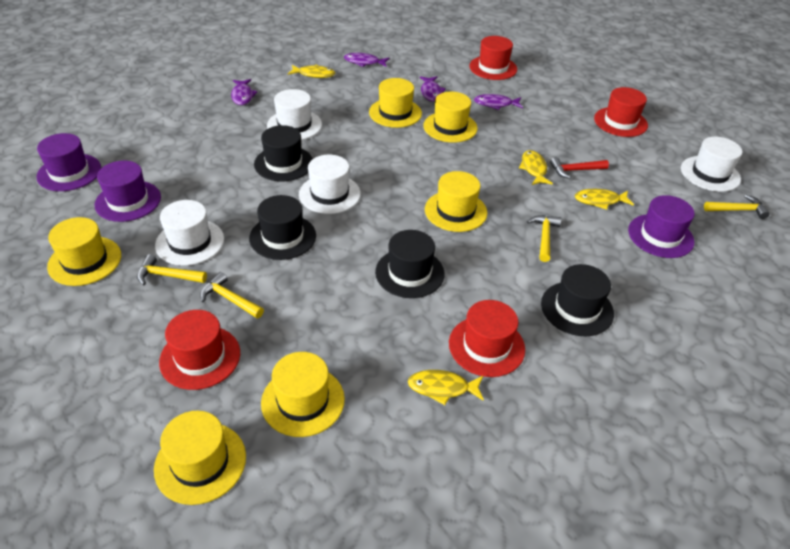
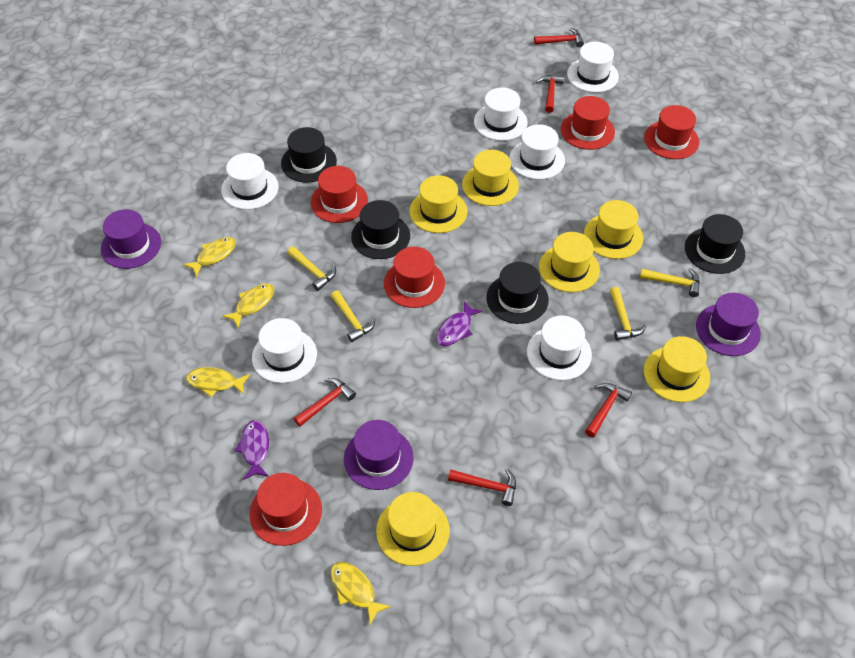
purple fish: [231,79,258,105] [344,53,390,67] [420,76,446,102] [474,94,523,110] = 4 -> [235,420,269,480] [436,301,483,346] = 2
red hammer: [550,157,609,179] = 1 -> [294,378,356,427] [448,469,516,506] [534,28,584,47] [536,75,564,113] [585,383,632,437] = 5
red hat: [159,310,240,390] [449,300,525,377] [469,36,517,80] [594,87,648,137] = 4 -> [249,473,322,546] [311,166,368,223] [384,247,445,308] [561,96,615,150] [644,105,699,159] = 5
white hat: [155,200,224,266] [267,89,322,140] [299,155,361,214] [681,137,742,192] = 4 -> [221,153,278,210] [252,318,317,383] [474,88,528,141] [510,124,565,180] [527,316,592,380] [567,42,619,93] = 6

